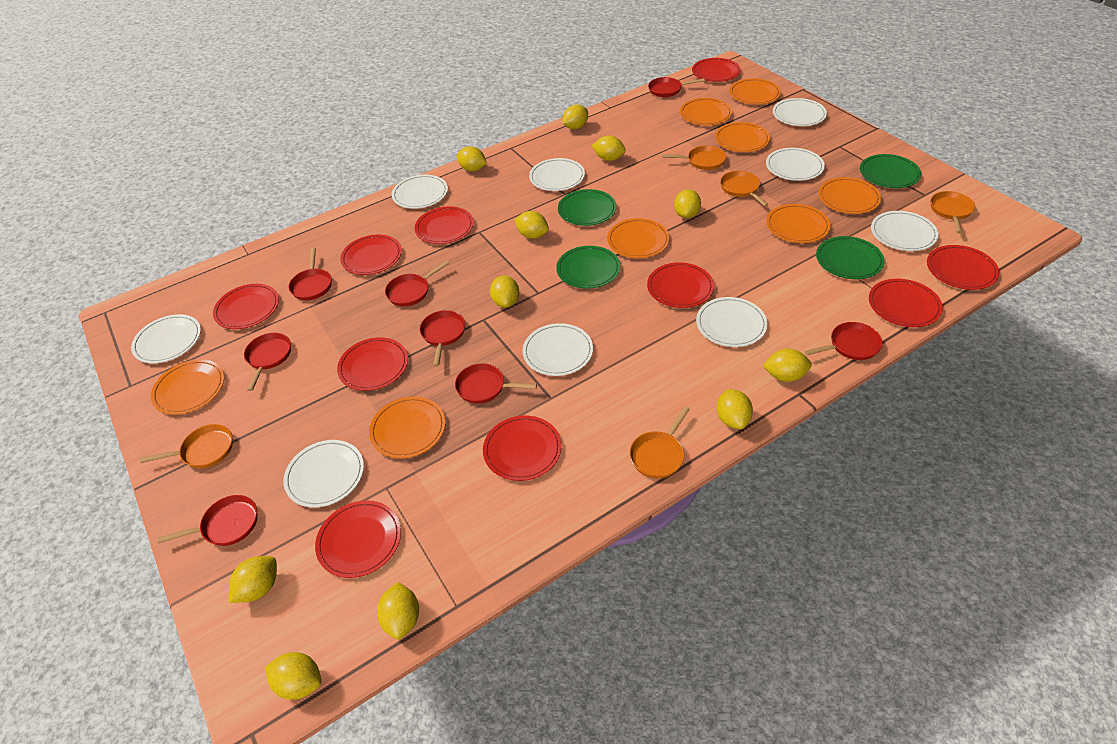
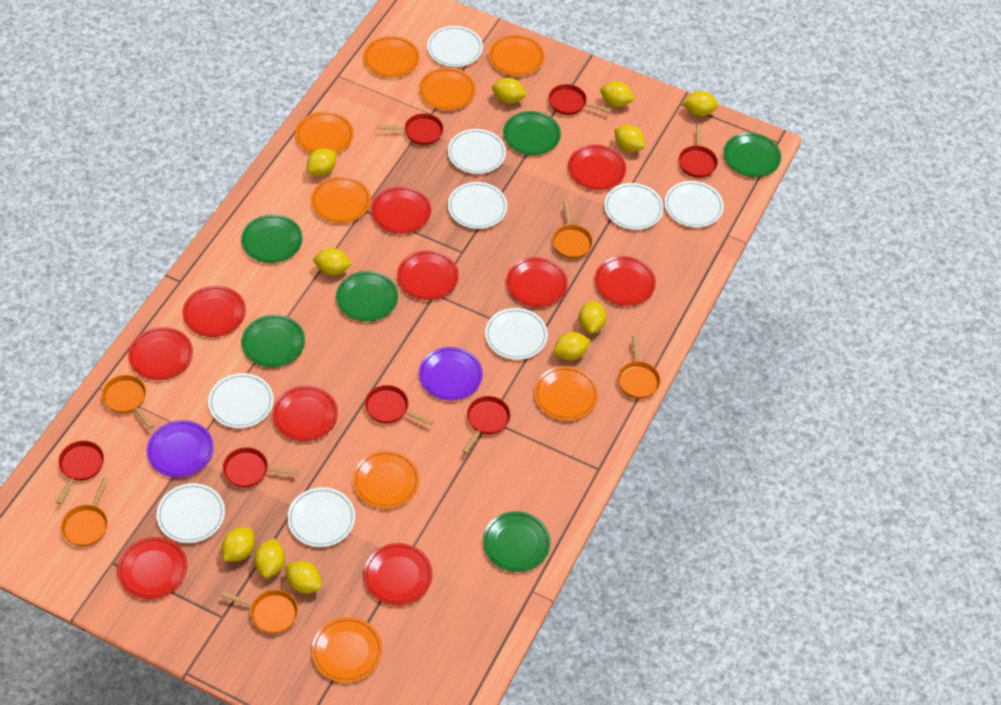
green plate: [556,246,620,289] [558,189,617,226] [816,236,885,279] [860,154,921,188] = 4 -> [241,214,303,263] [241,315,305,367] [336,271,398,322] [483,511,551,572] [503,111,561,155] [723,132,781,177] = 6
purple plate: none = 0 -> [147,420,214,478] [419,347,483,401] = 2
red pan: [158,495,258,546] [244,333,291,391] [289,248,332,300] [385,260,449,306] [420,310,465,367] [455,363,537,404] [648,77,705,97] [804,322,883,360] = 8 -> [56,441,104,504] [223,447,298,487] [365,385,433,425] [377,113,444,145] [462,396,511,454] [548,84,611,115] [679,123,718,178] = 7

